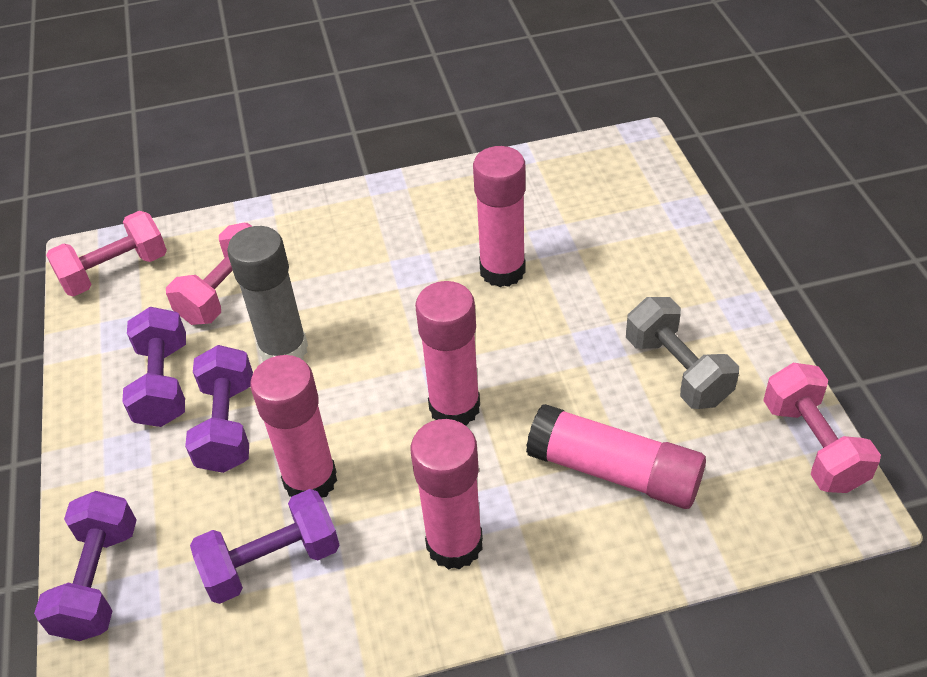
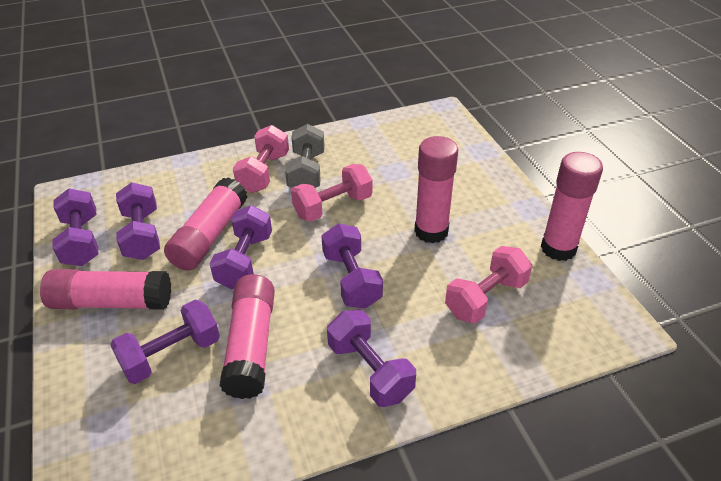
grey glue stick: [227,226,308,362] = 1 -> none = 0
purple dumbbell: [34,491,137,641] [122,307,186,427] [185,345,253,473] [190,489,339,604] = 4 -> [52,188,98,266] [110,300,220,384] [116,182,160,260] [209,205,272,289] [321,223,383,309] [327,310,416,407] = 6

